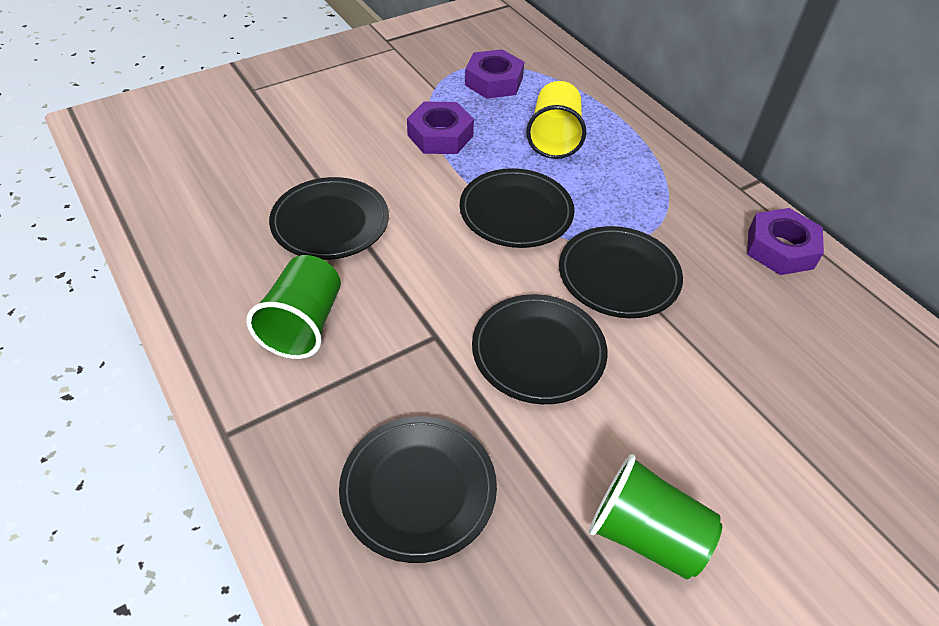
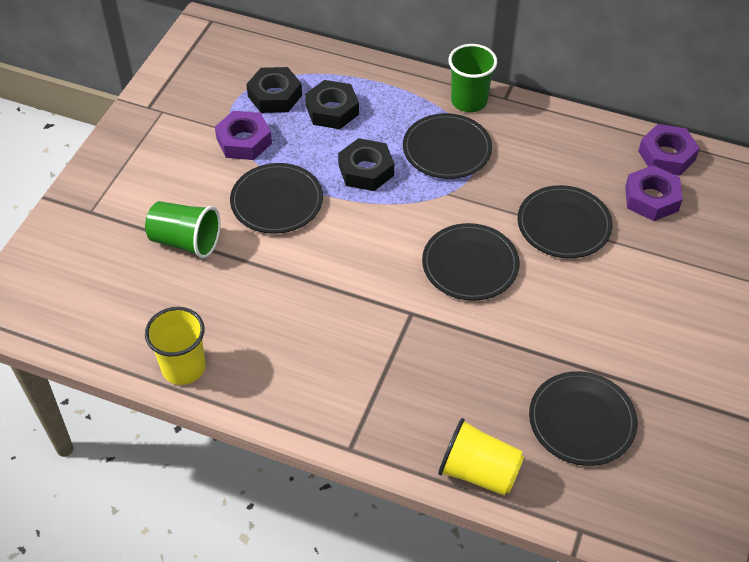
black nut: none = 0 -> [246,67,302,113] [305,80,359,129] [338,138,394,191] = 3
yellow cup: [526,81,586,159] = 1 -> [145,307,206,385] [438,418,524,496] = 2

